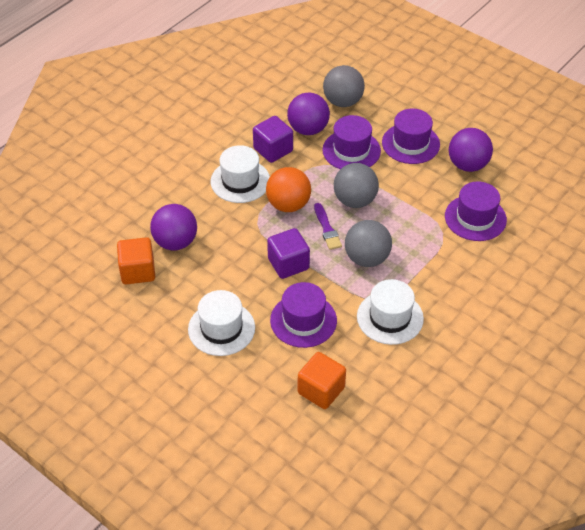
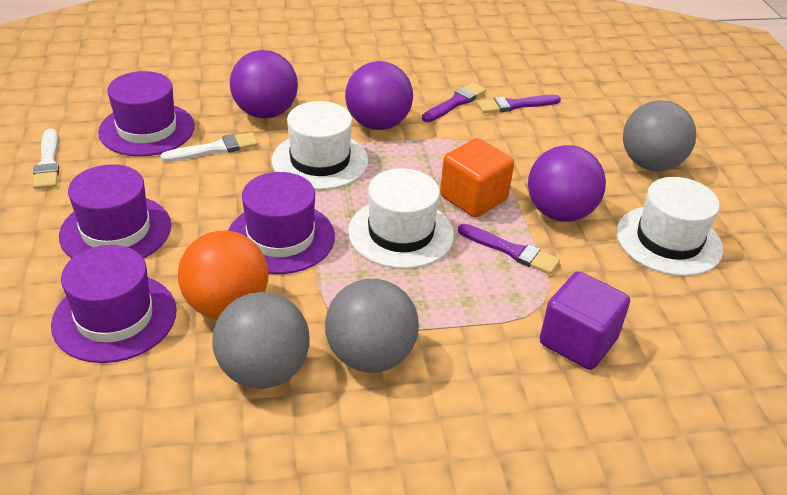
orange cube: [117,237,155,284] [298,352,346,409] = 2 -> [440,138,514,217] = 1
purple brush: [314,203,342,250] = 1 -> [422,82,486,122] [458,224,560,275] [477,95,561,113] = 3
purple cube: [253,116,293,163] [267,228,310,279] = 2 -> [540,271,630,370] = 1
white brush: none = 0 -> [33,129,59,189] [160,132,258,162] = 2

